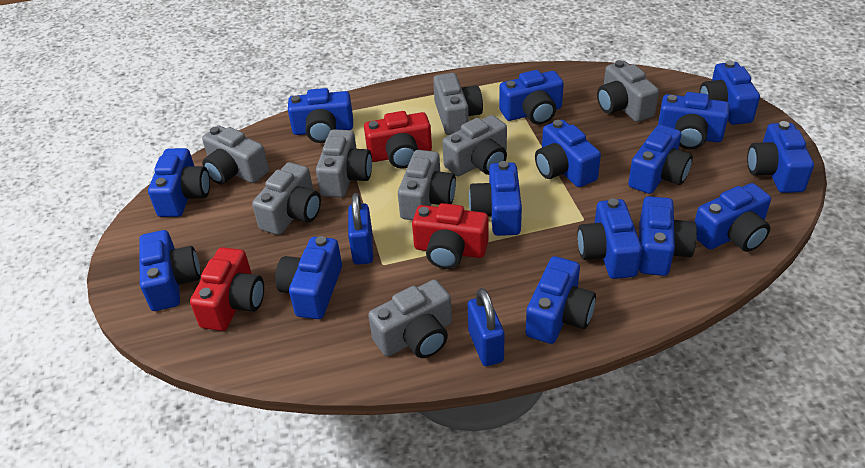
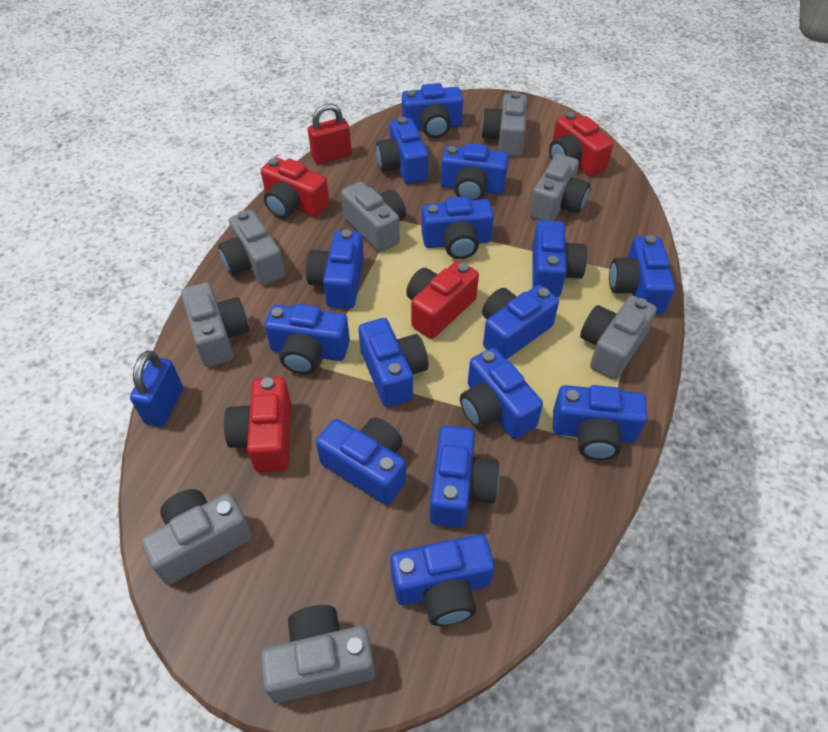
blue padlock: [348,193,373,265] [468,288,505,366] = 2 -> [130,350,183,427] = 1
red camera: [190,247,264,331] [364,111,432,169] [412,203,489,269] = 3 -> [224,377,291,473] [261,157,329,219] [406,261,479,339] [549,112,613,176] = 4
red padlock: none = 0 -> [308,103,352,165] = 1

